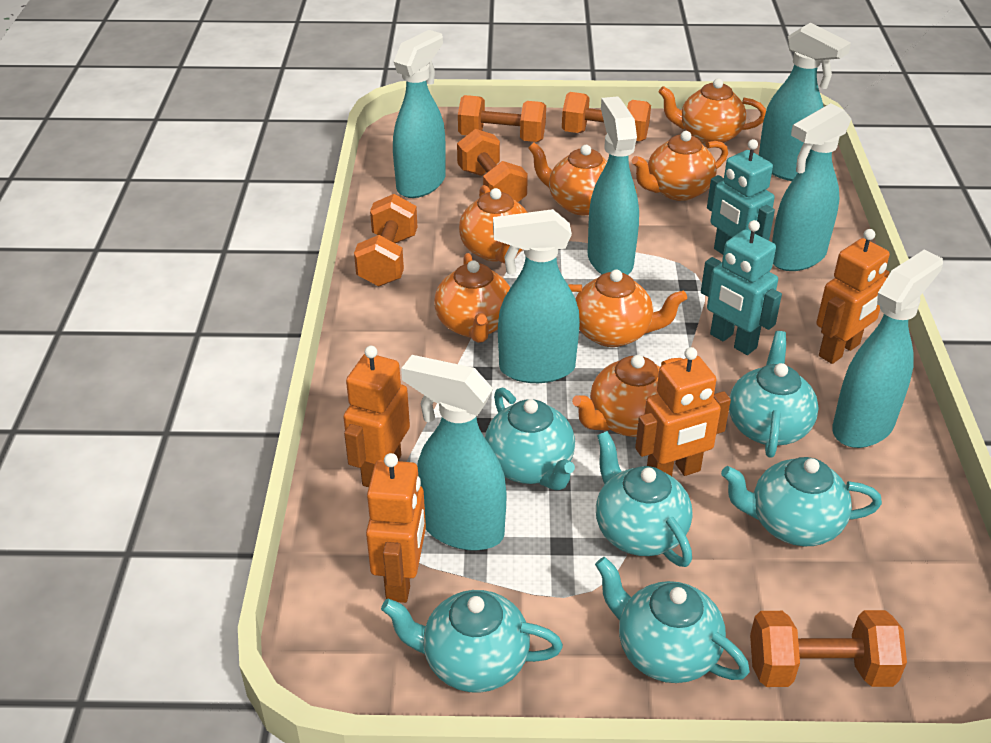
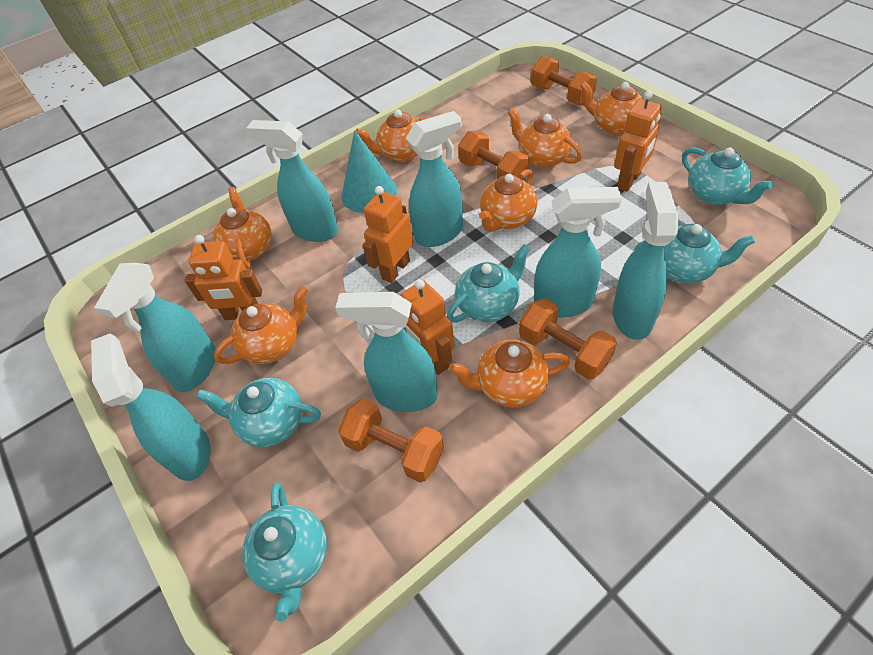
orange dumbbell: [354,194,417,286] [457,129,528,202] [458,95,546,142] [562,92,651,141] [750,610,907,687] = 5 -> [338,398,444,482] [458,131,529,180] [519,298,617,379] [531,56,597,105] = 4
turquoise cone: none = 0 -> [341,130,397,213] = 1
turquoise robot: [701,220,782,355] [707,139,775,255] = 2 -> none = 0
turquoise teapot: [381,590,563,693] [485,387,575,490] [595,557,750,683] [596,431,693,567] [721,457,882,546] [729,331,818,458] = 6 -> [196,378,321,447] [242,483,327,621] [447,245,530,323] [634,224,755,284] [682,147,773,205] = 5

